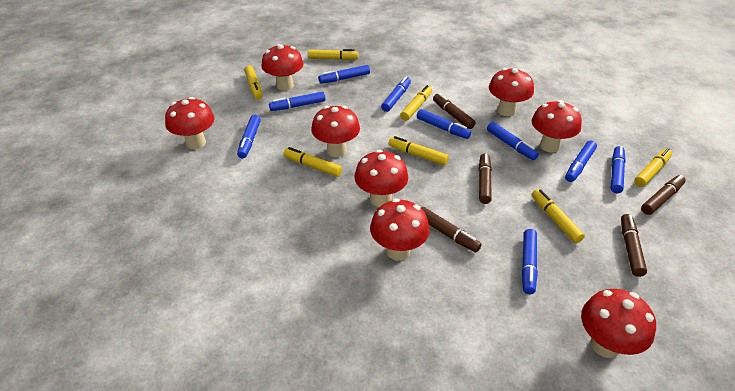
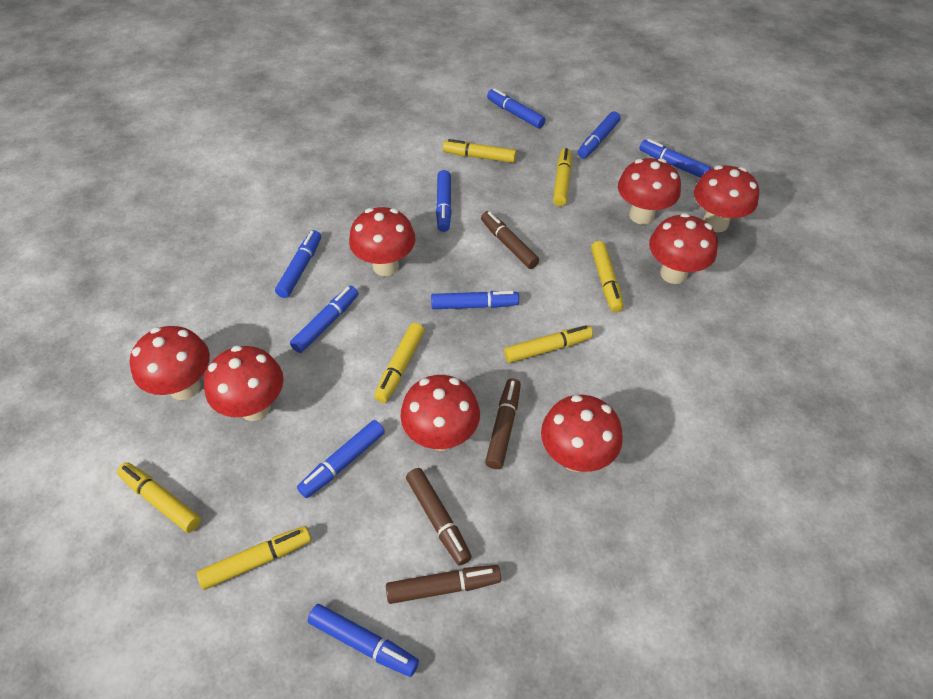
brown marker: [421,207,482,252] [433,93,476,129] [479,153,492,204] [621,214,647,277] [641,175,686,215] = 5 -> [386,565,501,604] [406,468,472,566] [481,211,539,269] [485,378,521,469] = 4

